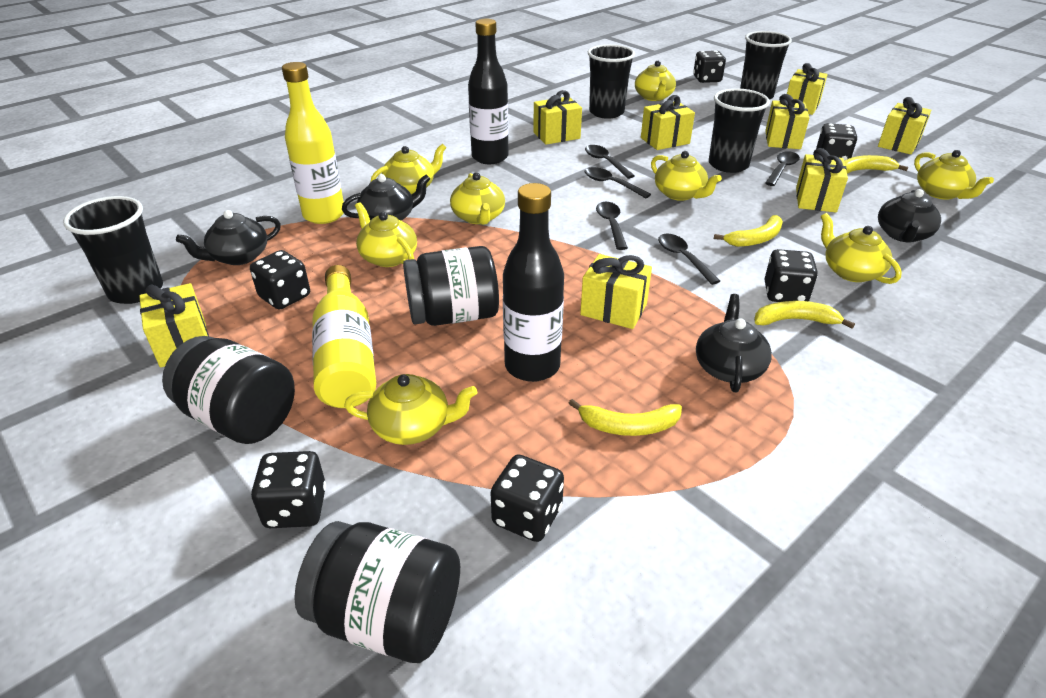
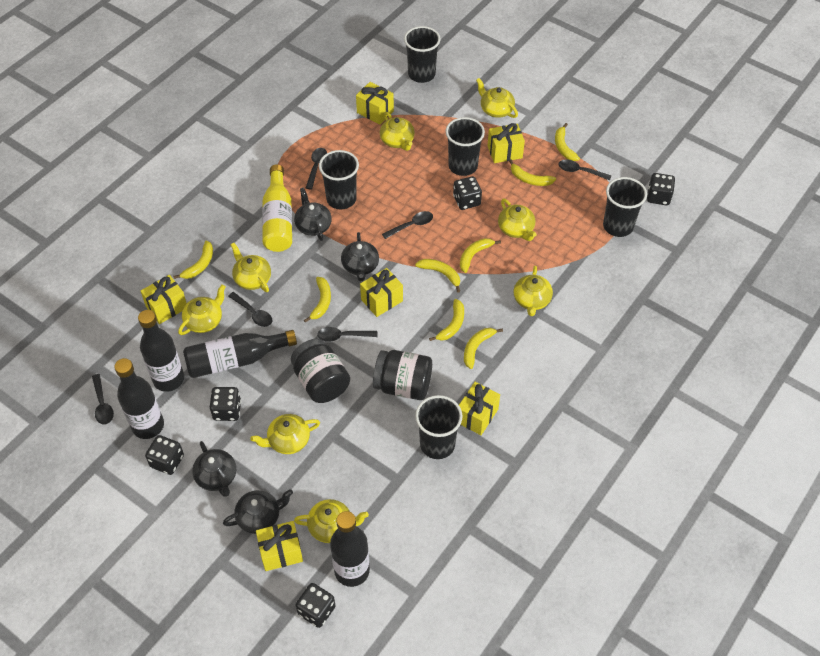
black bottle: [468,19,509,164] [503,183,564,382] = 2 -> [114,358,164,439] [138,310,184,392] [183,330,297,378] [330,511,370,587] = 4
black cup: [63,196,163,304] [588,44,635,119] [709,88,770,173] [740,31,792,100] = 4 -> [319,150,359,209] [404,26,441,83] [415,395,463,459] [446,117,485,176] [603,177,647,237] = 5
black dice: [250,250,310,310] [251,451,326,528] [490,454,564,542] [693,51,726,83] [764,249,818,302] [816,123,857,160] = 6 -> [145,435,184,475] [210,387,241,421] [296,583,335,628] [453,176,482,210] [647,173,675,205] = 5
black jar: [162,336,295,444] [294,521,460,663] [403,246,499,326] = 3 -> [291,339,350,403] [373,350,432,400] = 2
black spoon: [585,145,635,179] [585,167,651,198] [596,202,628,250] [658,234,720,285] [765,151,800,186] = 5 -> [92,374,114,425] [228,292,272,327] [306,148,327,190] [317,327,378,342] [382,211,433,239] [559,160,611,180] = 6
yellow banana: [568,399,682,436] [714,215,783,247] [754,301,855,329] [844,155,908,174] = 4 -> [173,241,213,279] [304,277,331,323] [415,259,460,292] [429,299,464,341] [460,238,501,273] [464,328,503,369] [509,160,556,186] [555,123,580,161] = 8
yellow bottle: [282,62,344,224] [312,265,376,408] = 2 -> [262,164,292,252] = 1
yellow gift: [139,283,209,367] [533,90,582,145] [580,254,652,329] [641,95,695,150] [765,94,809,149] [787,63,828,115] [796,148,848,212] [878,97,931,154] = 8 -> [141,275,187,324] [256,521,303,571] [356,82,394,124] [360,268,403,317] [459,382,500,435] [488,123,525,163] = 6

